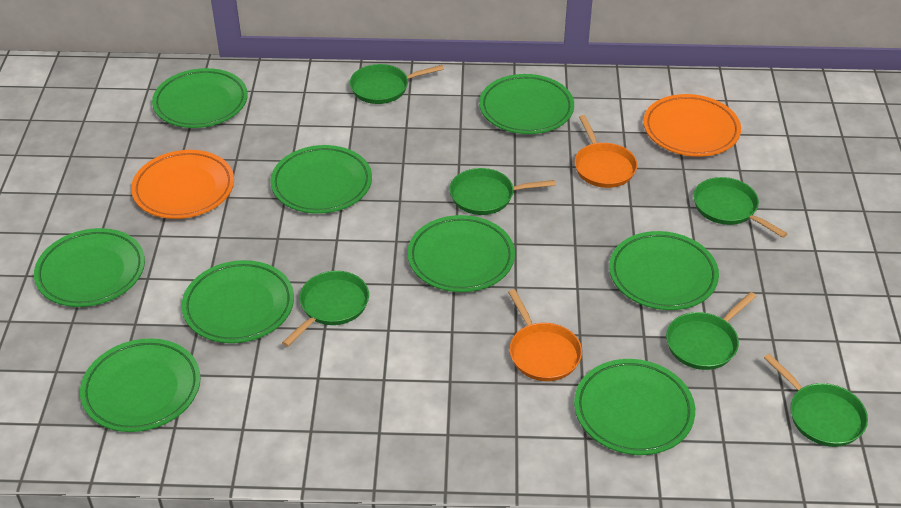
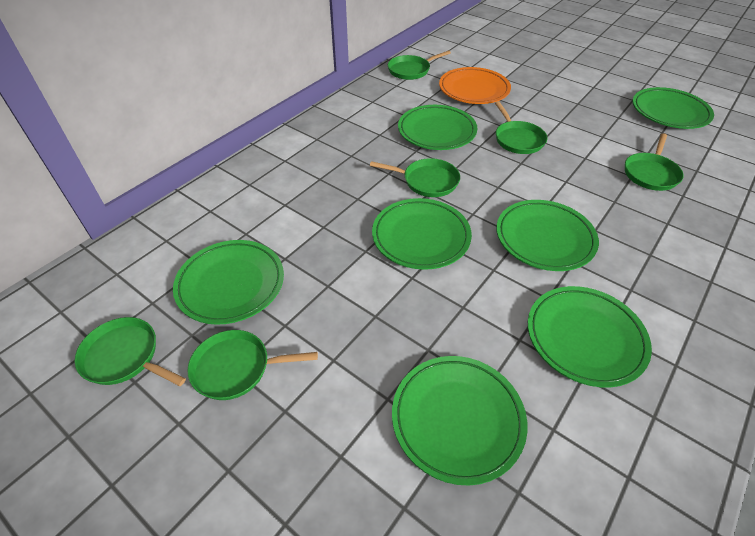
green plate: [34,228,145,307] [80,338,201,432] [152,68,248,128] [182,260,294,343] [270,145,372,214] [407,215,515,292] [479,74,574,134] [574,359,695,455] [609,231,719,310] = 9 -> [173,240,284,325] [372,198,472,270] [392,356,527,486] [398,105,477,150] [496,200,599,271] [528,286,652,388] [632,87,714,129] = 7
orange pan: [508,289,582,381] [574,115,638,188] = 2 -> none = 0
orange plate: [131,150,234,219] [643,94,741,157] = 2 -> [439,67,511,104] = 1

